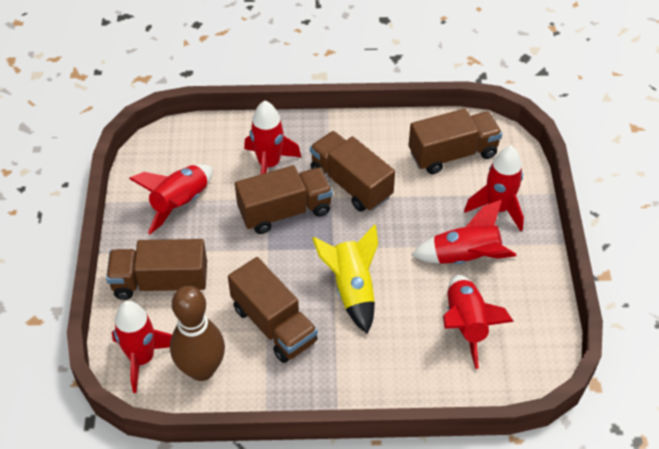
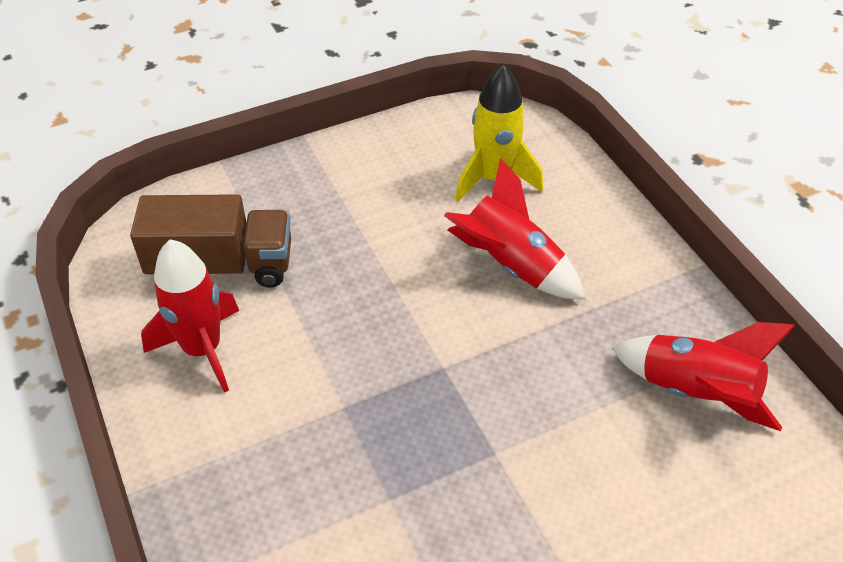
brown bowling pin: [170,286,225,381] = 1 -> none = 0
brown truck: [106,239,207,300] [228,257,318,363] [235,165,333,234] [310,131,395,212] [408,109,502,174] = 5 -> [130,194,291,288] = 1
red rocket: [112,301,172,393] [129,164,213,234] [244,101,301,175] [412,200,517,264] [443,275,514,369] [464,146,524,231] = 6 -> [141,239,239,393] [444,158,585,299] [612,322,795,431] = 3

